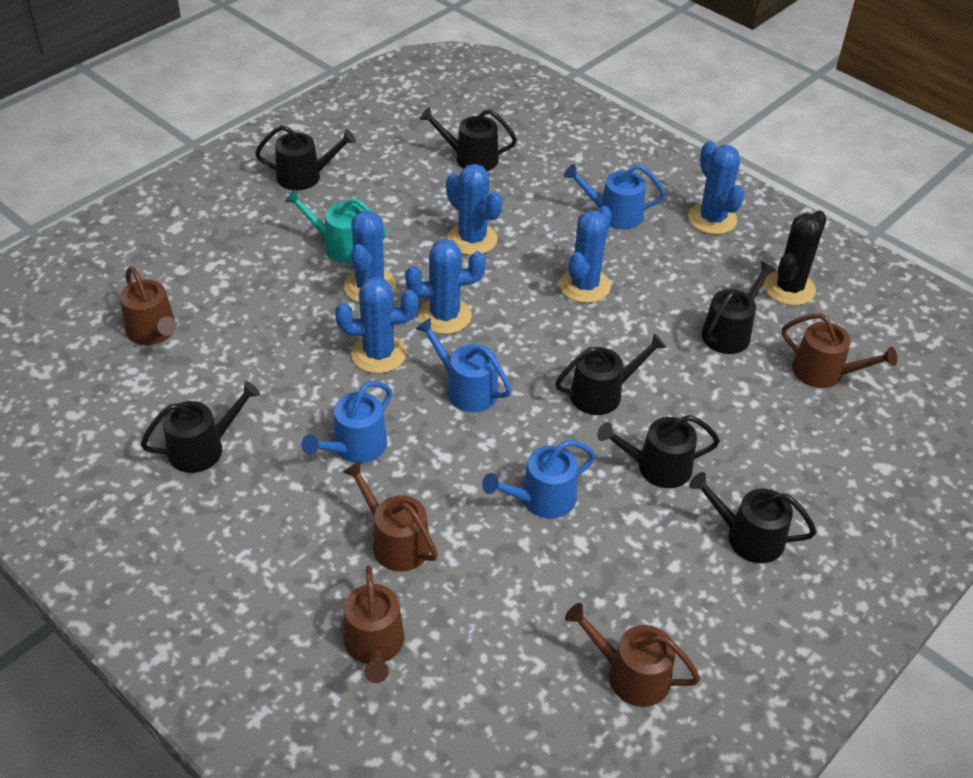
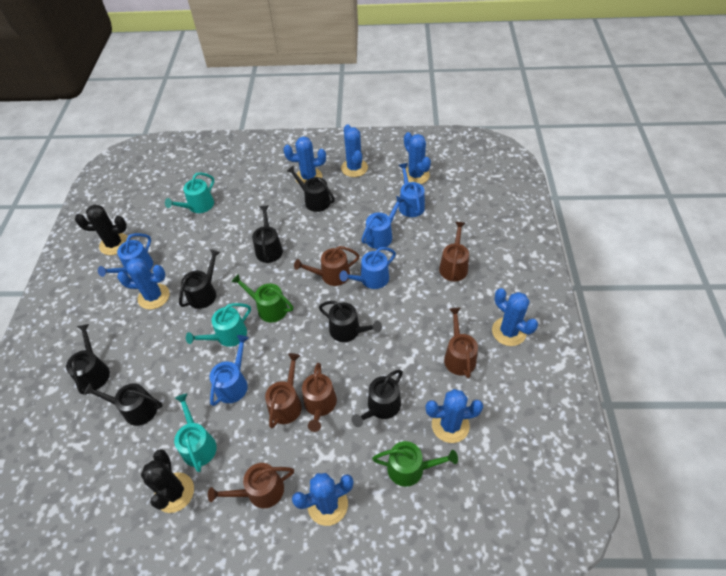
black cactus: [764,210,827,305] = 1 -> [75,204,128,255] [141,449,194,513] = 2
blue cactus: [335,277,418,374] [344,210,396,302] [405,239,486,334] [446,164,502,255] [559,206,612,303] [688,141,744,234] = 6 -> [117,258,170,310] [284,136,326,184] [292,473,354,526] [341,124,368,177] [402,132,431,184] [425,389,483,443] [492,288,538,346] = 7
blue watering can: [301,381,392,463] [416,318,512,412] [482,440,596,519] [564,164,666,229] = 4 -> [98,233,153,277] [210,335,249,406] [339,247,396,289] [361,196,405,249] [399,163,425,217] = 5
brown watering can: [120,266,177,345] [343,461,438,571] [343,566,404,683] [565,603,700,707] [782,313,897,388] = 5 -> [208,463,294,508] [265,353,302,428] [294,246,360,286] [302,363,337,432] [439,222,469,281] [444,308,478,378] = 6
green watering can: none = 0 -> [231,274,293,323] [372,441,458,487] = 2
turquoise watering can: [285,189,387,263] = 1 -> [165,172,214,213] [174,393,217,472] [186,303,251,347] = 3

